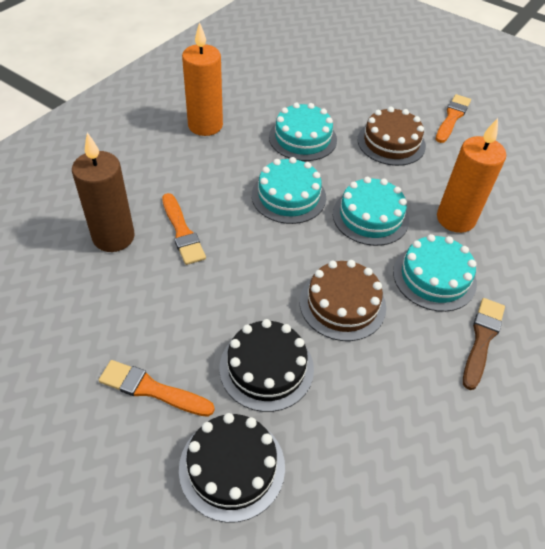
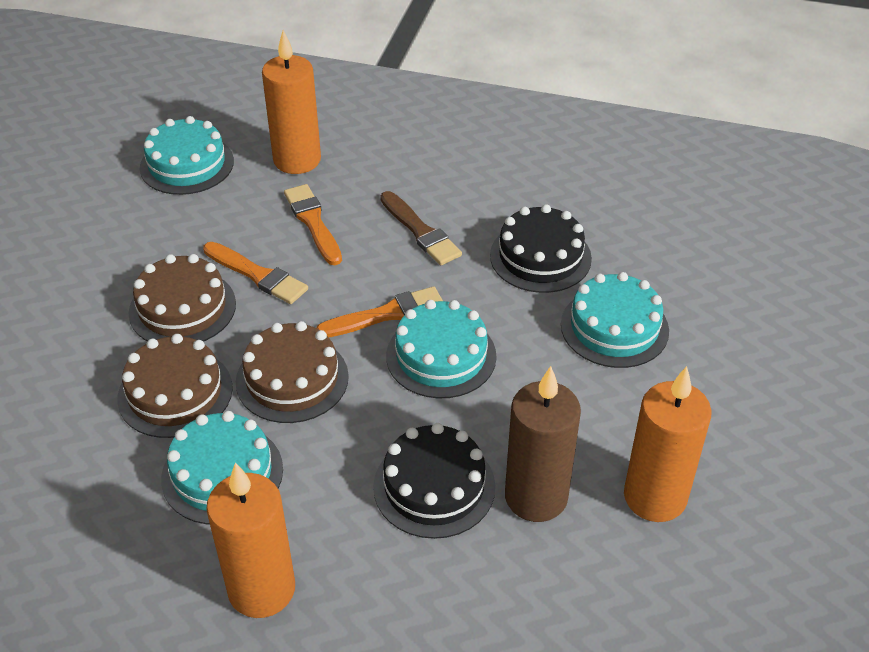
brown cake: [300,260,386,341] [358,107,426,166] = 2 -> [117,334,233,438] [129,254,236,342] [236,321,349,423] = 3
orange candle: [182,22,223,136] [437,118,506,233] = 2 -> [206,462,295,618] [262,30,321,174] [624,366,712,522] = 3

